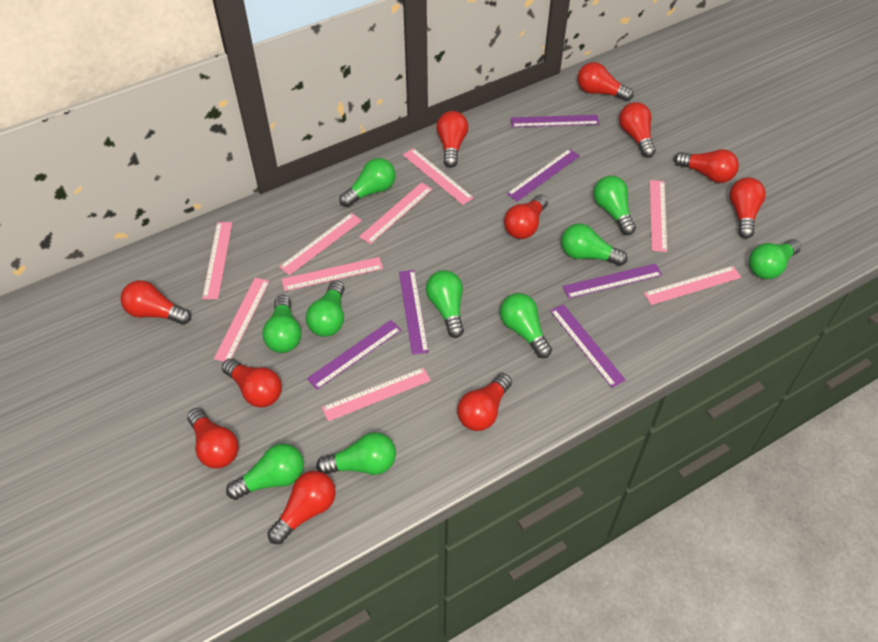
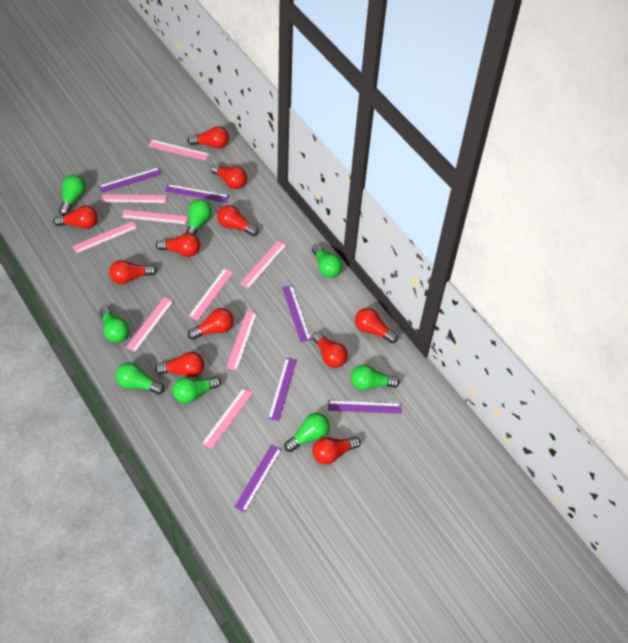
green light bulb: [226,443,304,500] [262,295,301,353] [306,280,345,337] [316,432,396,475] [339,158,395,207] [426,270,464,338] [500,293,552,358] [561,223,628,266] [593,176,636,235] [749,239,801,279] = 10 -> [59,175,85,215] [99,306,129,343] [116,363,164,394] [173,376,221,403] [186,199,212,235] [284,413,330,452] [312,244,343,278] [351,365,400,390] = 8

